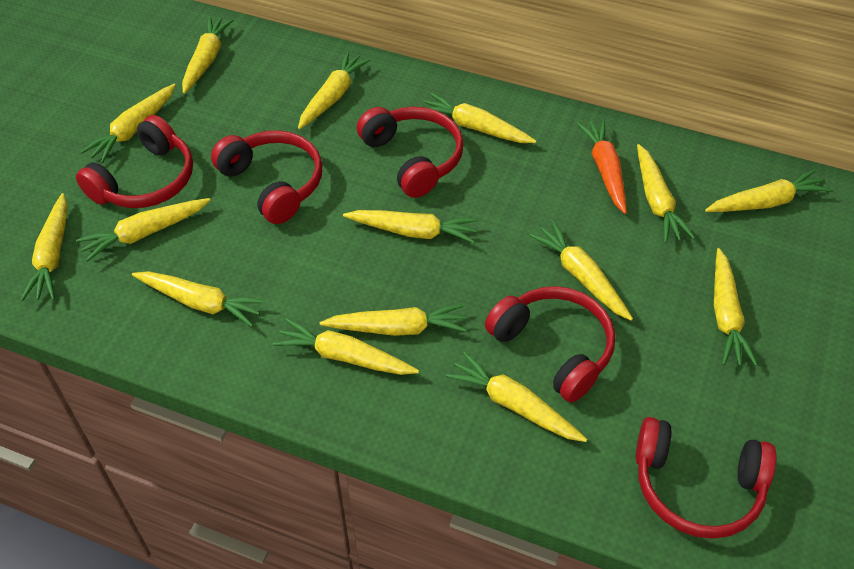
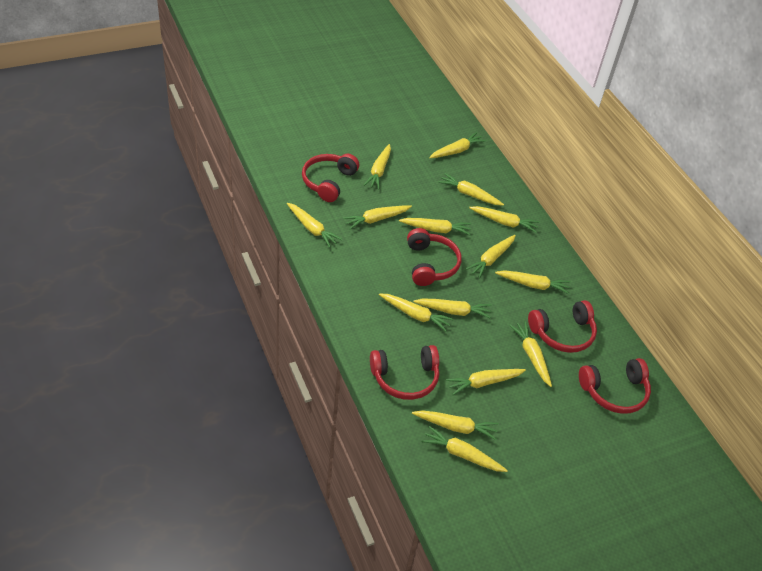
orange carrot: [577,119,627,214] = 1 -> none = 0

